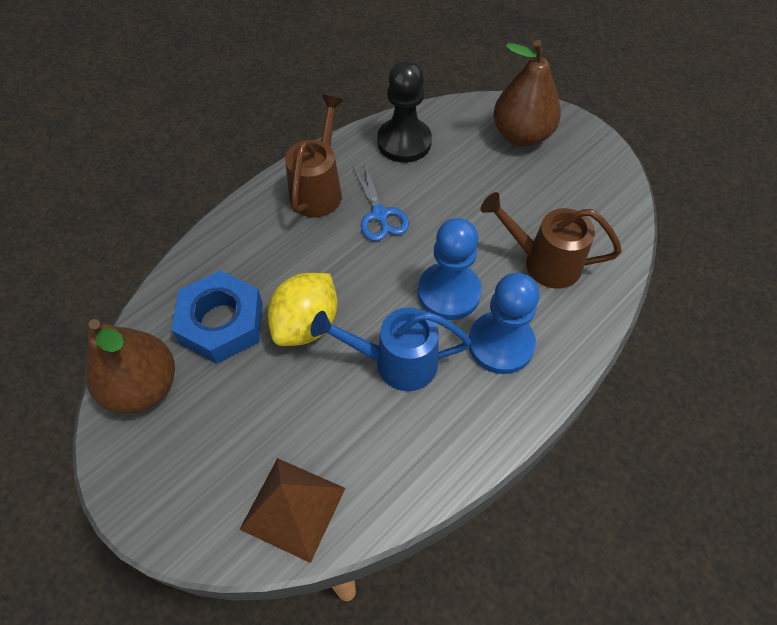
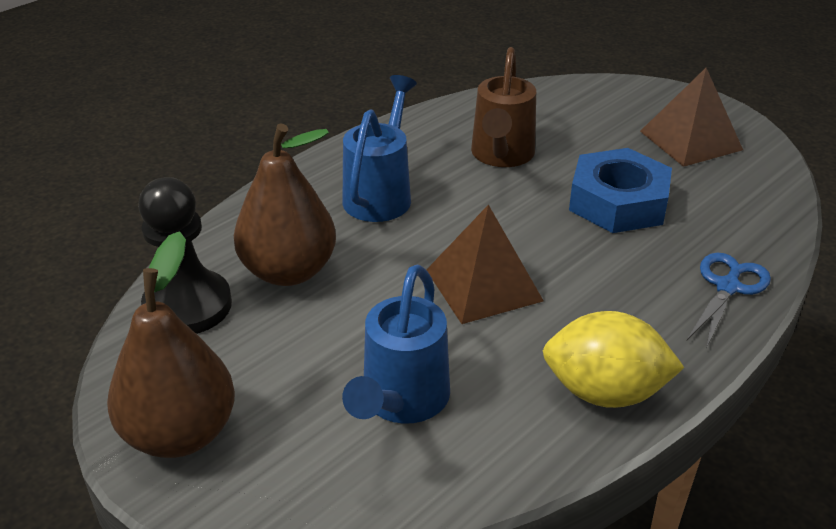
blue pawn: [418,218,482,320] [469,273,539,374] = 2 -> none = 0
blue watering can: [311,307,471,391] = 1 -> [342,75,417,222] [342,265,450,424] = 2
brown pyramid: [239,458,346,563] = 1 -> [426,205,544,324] [640,68,743,167] = 2
brown watering can: [285,95,343,217] [480,192,622,289] = 2 -> [471,47,536,167] = 1

